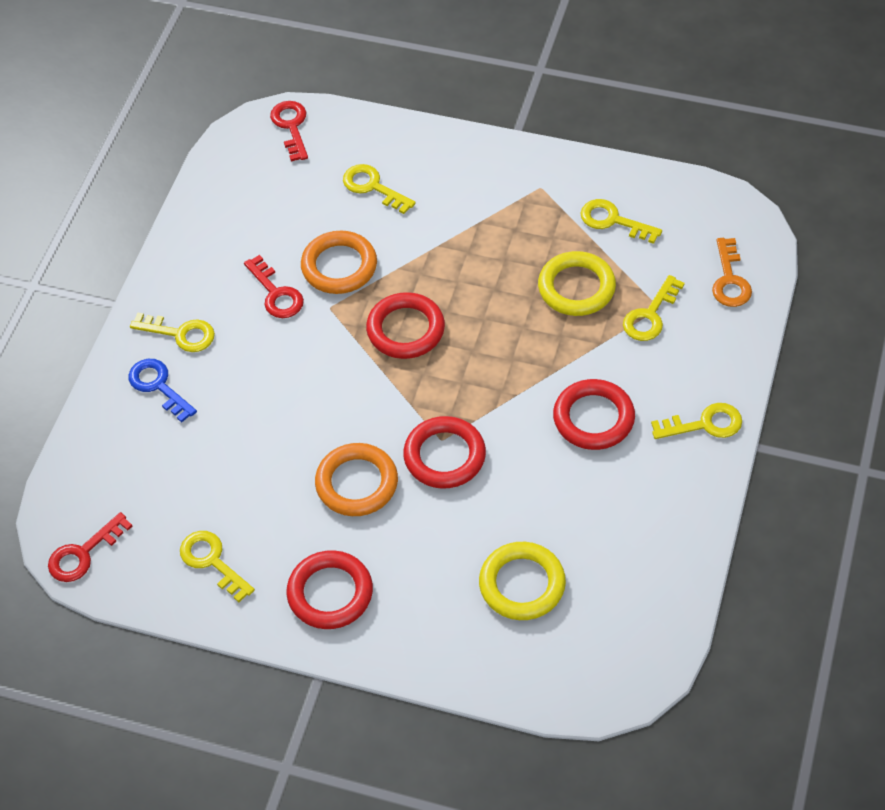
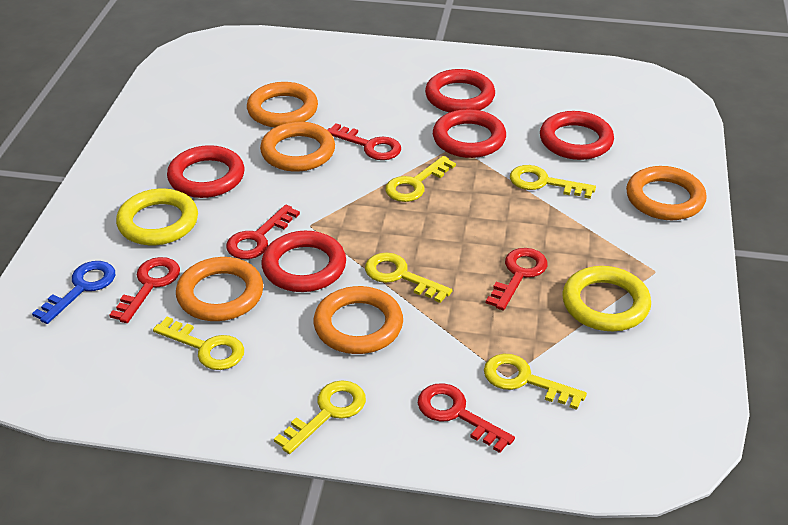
orange key: [712,238,752,307] = 1 -> none = 0
orange ring: [301,231,377,294] [315,443,398,516] = 2 -> [176,257,263,321] [247,82,318,128] [260,122,335,172] [314,286,403,354] [626,166,707,220] = 5
red key: [48,512,132,582] [244,255,304,318] [270,101,308,162] = 3 -> [109,257,180,323] [226,205,300,259] [328,123,401,160] [418,383,515,453] [486,248,547,310] = 5
red ring: [286,550,373,629] [366,292,445,359] [403,416,486,489] [553,379,635,450] = 4 -> [167,145,244,198] [261,231,346,292] [425,69,495,112] [433,109,506,158] [540,111,614,160] = 5

